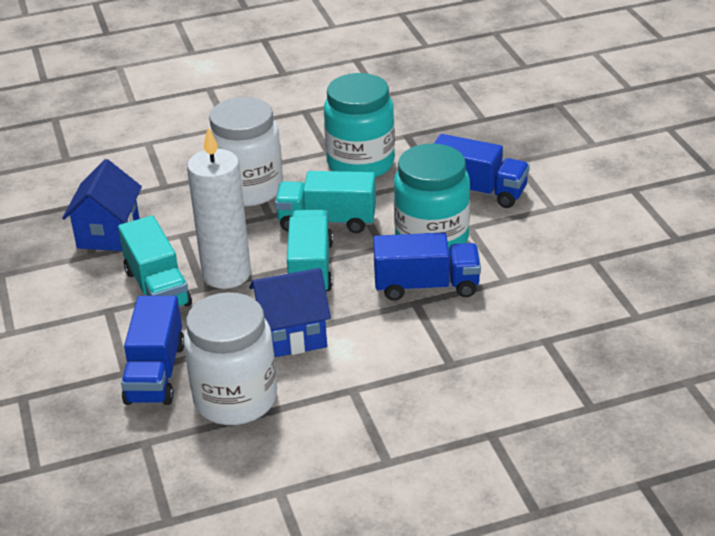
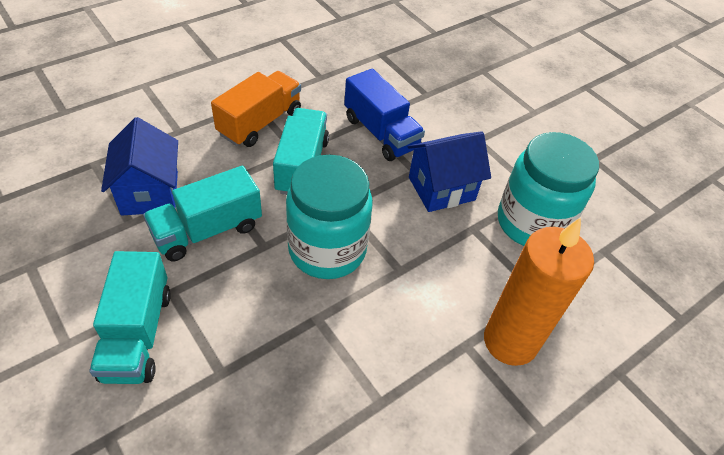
blue truck: [121,296,184,405] [373,233,481,301] [434,134,530,208] = 3 -> [344,69,425,161] = 1
orange candle: none = 0 -> [484,217,594,366] = 1
orange truck: none = 0 -> [211,71,301,147] = 1
white candle: [187,127,251,289] = 1 -> none = 0
white jar: [184,292,277,425] [209,97,283,206] = 2 -> none = 0

